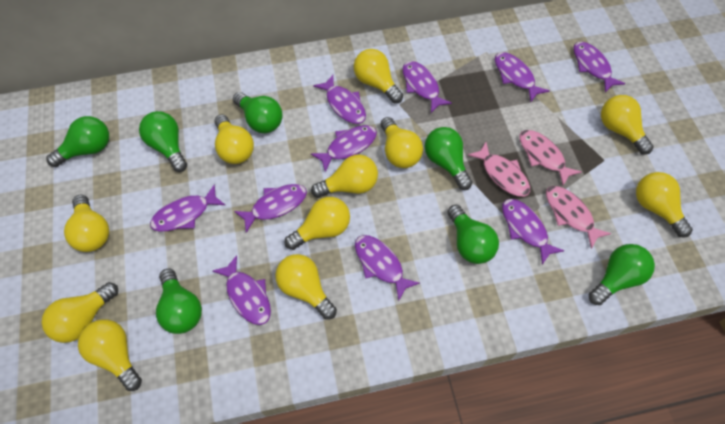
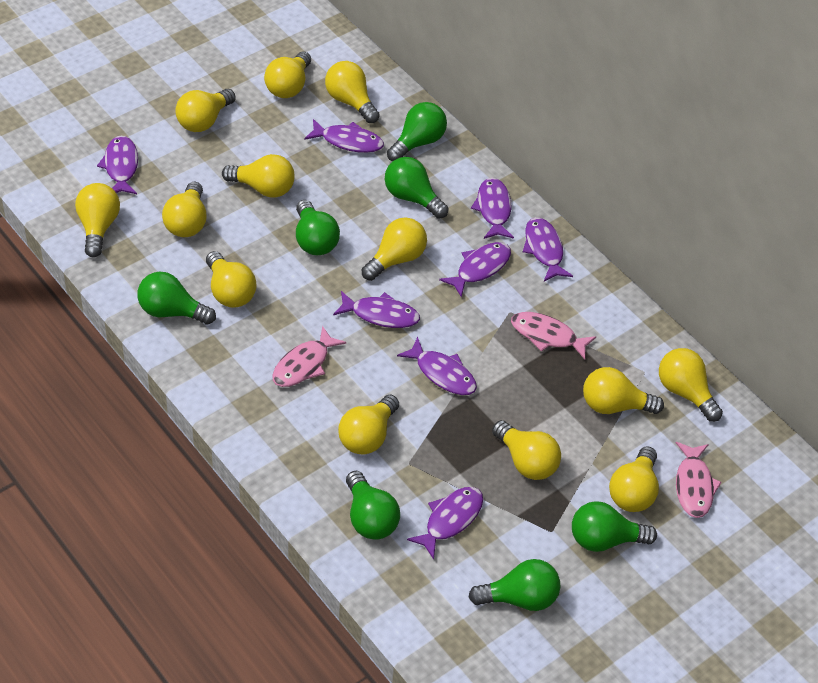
purple fish: [150,184,225,232] [212,255,271,325] [234,184,307,233] [311,125,377,172] [313,75,366,124] [355,235,420,301] [403,61,452,113] [495,52,549,102] [502,199,564,265] [573,42,626,92] = 10 -> [97,136,138,194] [304,119,384,153] [333,291,420,328] [397,337,477,395] [407,487,483,559] [439,242,511,298] [471,178,514,239] [523,217,573,282] = 8
yellow light bulb: [42,282,118,343] [64,195,109,252] [78,319,142,391] [214,114,254,164] [275,254,337,320] [284,197,350,250] [311,154,378,198] [354,49,403,103] [381,117,423,168] [601,95,653,155] [636,172,693,238] = 11 -> [75,183,120,257] [162,182,207,237] [175,89,236,132] [206,251,256,308] [222,154,295,197] [264,51,311,98] [325,61,380,123] [338,395,399,454] [361,218,427,281] [492,420,561,480] [583,367,664,414] [609,446,659,512] [659,348,723,422] = 13

